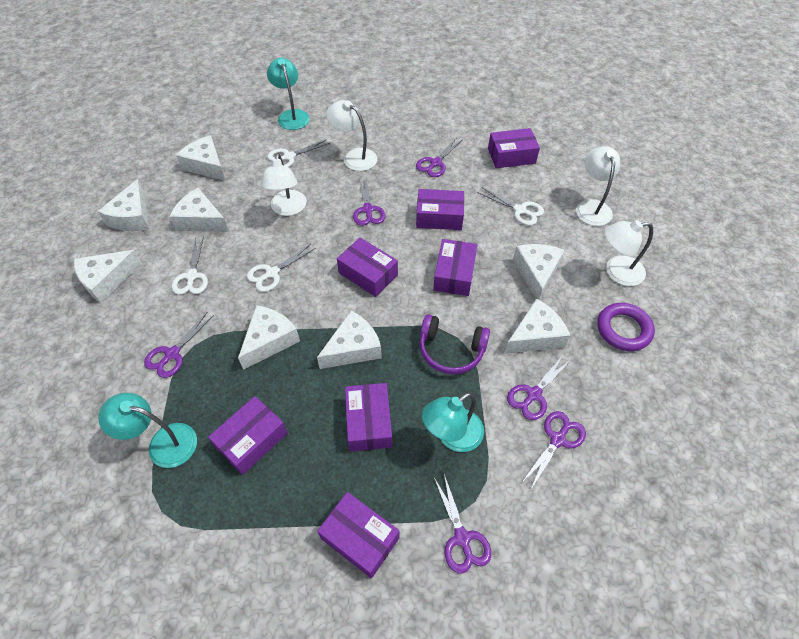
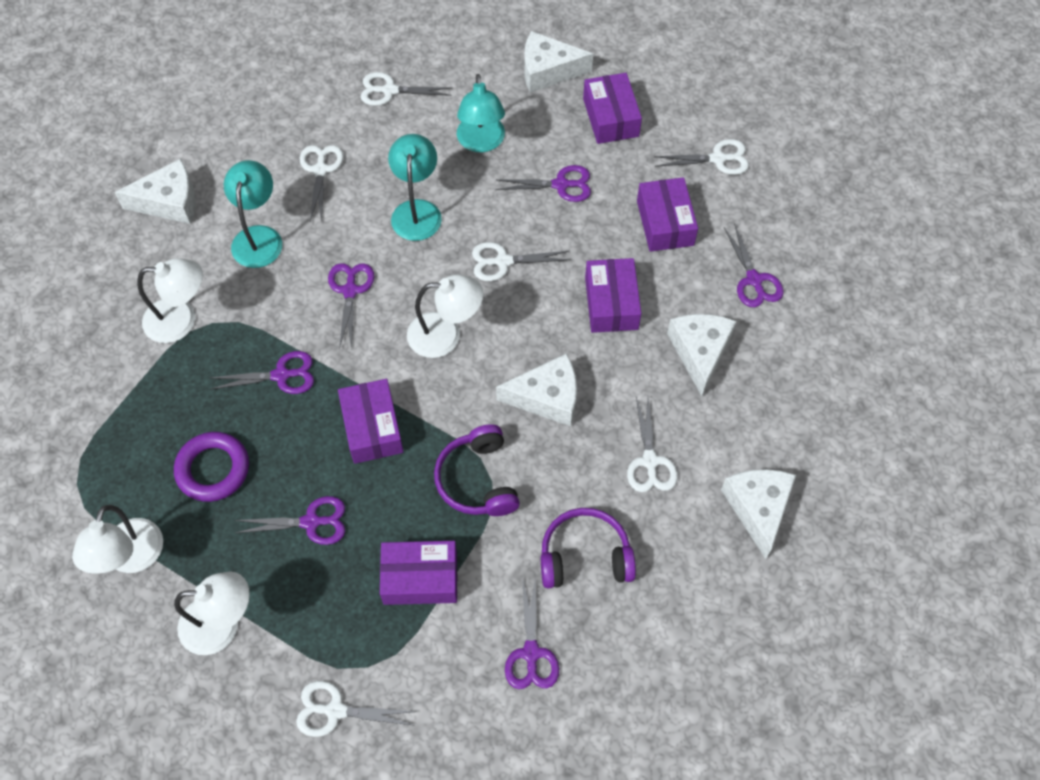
purple box: [208,396,288,475] [317,492,400,578] [337,238,398,297] [345,383,393,452] [416,189,464,230] [433,239,477,296] [488,128,540,168] = 7 -> [338,379,404,464] [380,541,457,605] [583,73,642,144] [585,258,641,333] [637,177,698,252] = 5
purple headphones: [420,314,490,374] = 1 -> [434,424,520,516] [541,508,636,588] = 2
white cheese: [74,250,142,303] [98,179,149,231] [169,188,229,232] [176,135,226,181] [238,305,300,370] [317,311,382,369] [504,298,571,354] [513,244,565,300] = 8 -> [114,158,196,224] [496,353,577,426] [524,31,593,93] [667,314,736,396] [721,469,796,559] = 5
white scissors: [172,236,208,295] [247,244,316,292] [267,140,330,167] [479,187,544,226] = 4 -> [296,681,416,737] [300,145,344,223] [361,72,452,106] [472,242,571,281] [627,397,678,492] [654,139,749,175] = 6

